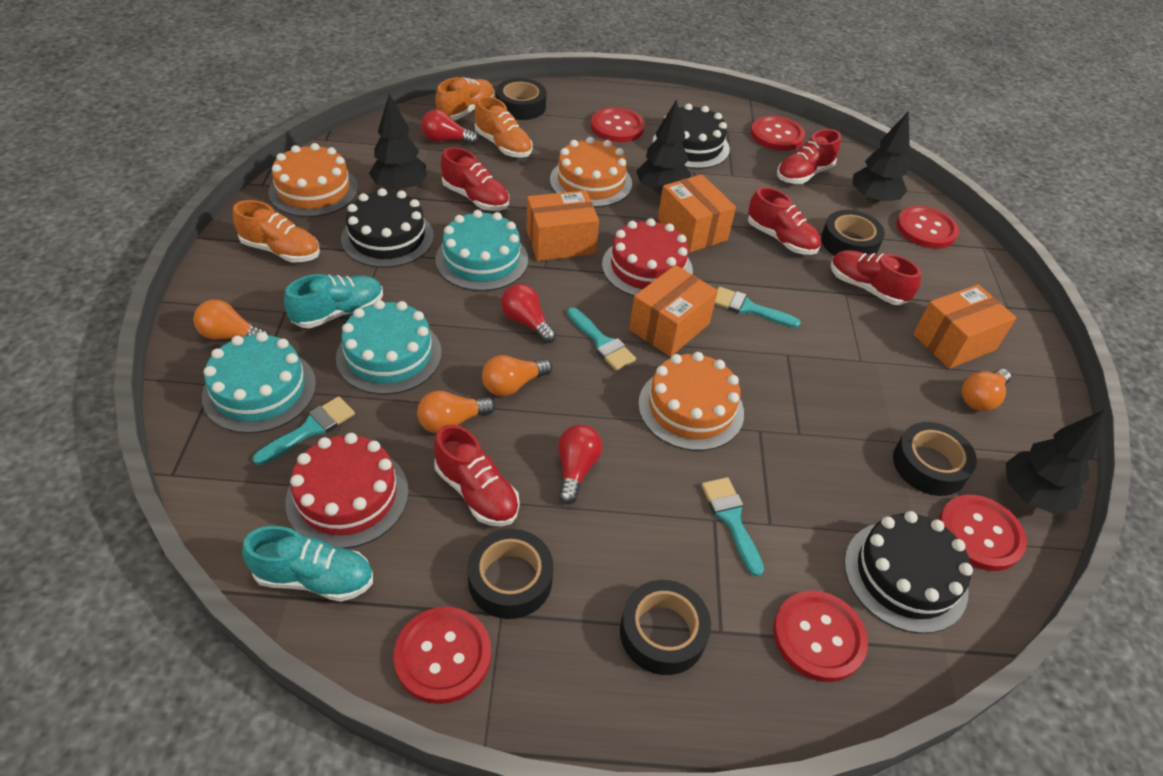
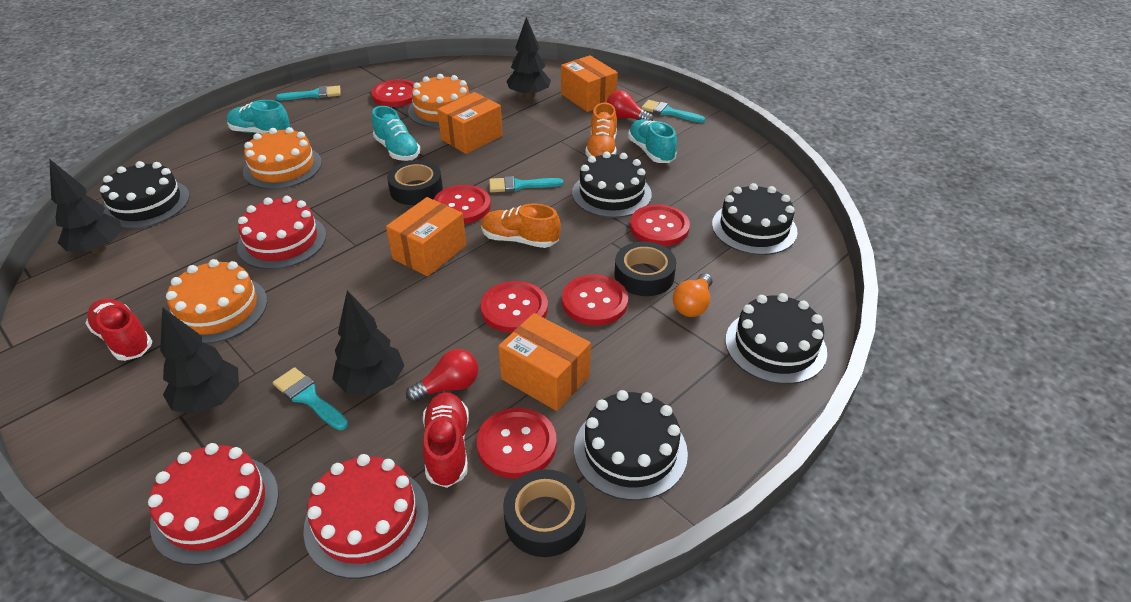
black cake: [341,188,434,268] [652,103,730,169] [844,511,973,634] = 3 -> [100,161,190,229] [572,152,652,218] [574,390,688,501] [712,183,798,255] [725,293,827,384] = 5
black tape: [467,529,554,619] [496,78,546,120] [620,580,711,675] [821,210,885,256] [893,422,977,496] = 5 -> [387,160,443,205] [503,469,586,557] [615,242,676,296] = 3
orange light bulb: [193,300,269,340] [417,391,495,434] [482,355,552,396] [962,369,1011,411] = 4 -> [673,273,712,317] = 1
orange shoe: [233,200,320,262] [435,77,494,120] [475,96,533,158] = 3 -> [481,204,561,248] [585,103,617,158] = 2
red cake: [285,433,409,549] [602,218,693,296] = 2 -> [148,443,279,565] [237,196,326,269] [303,454,429,579] = 3
red light bulb: [421,110,479,145] [501,284,556,343] [558,425,602,504] = 3 -> [406,349,478,403] [607,90,653,121] = 2
red shoe: [434,425,520,526] [441,147,509,211] [748,187,821,255] [777,129,841,184] [831,250,921,305] = 5 -> [85,298,153,361] [423,392,469,488] = 2
turquoise cake: [202,332,316,433] [336,300,442,395] [435,210,528,291] = 3 -> none = 0
turquoise shoe: [242,526,373,602] [284,274,383,328] = 2 -> [227,100,290,134] [372,106,420,161] [628,119,677,163] = 3

